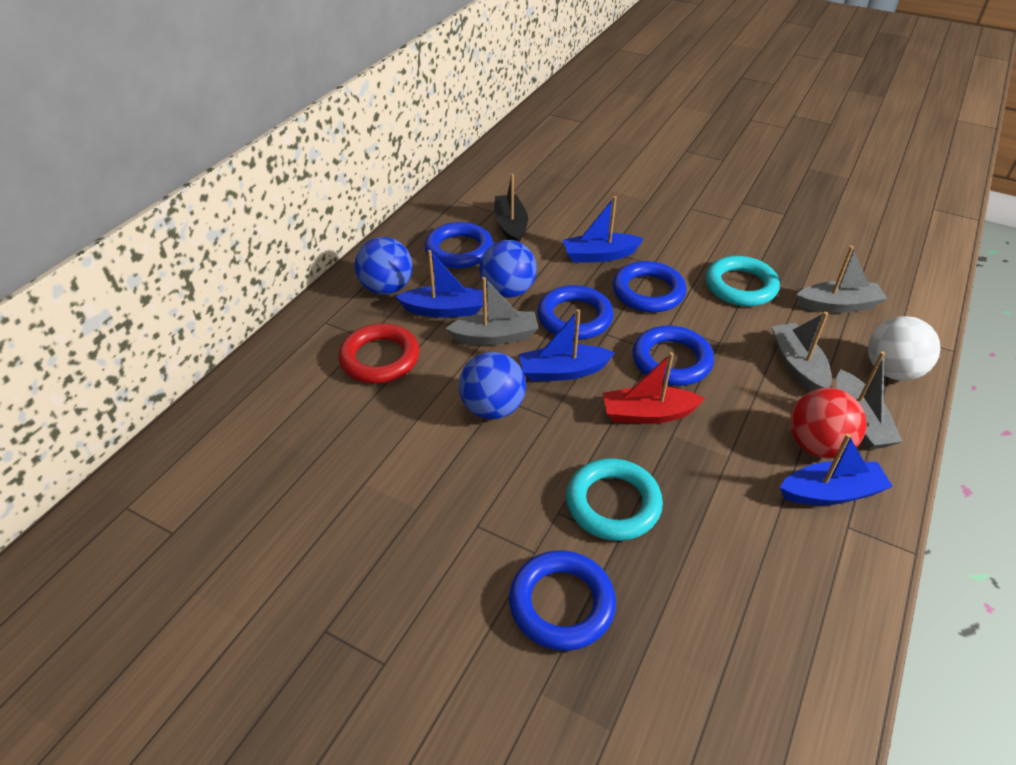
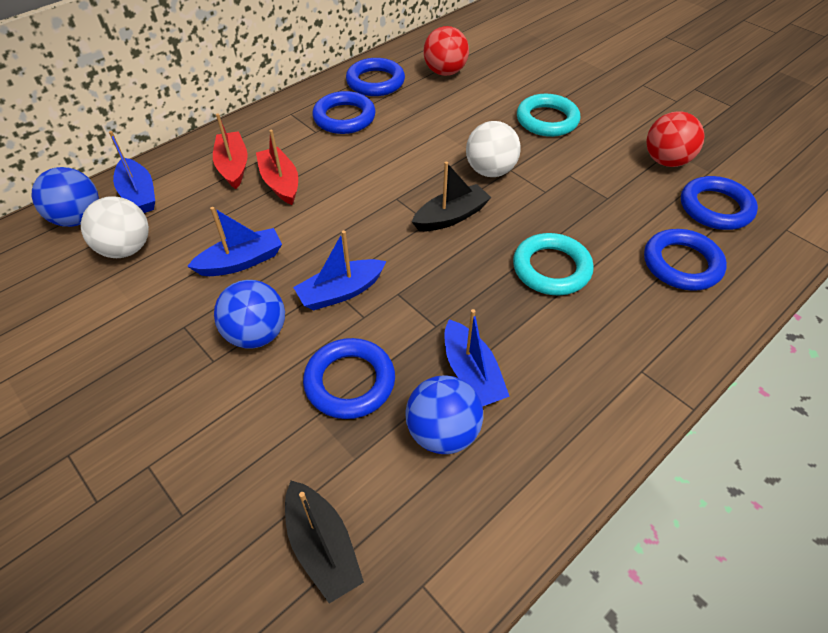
black boat: [494,174,528,242] = 1 -> [285,481,364,604] [412,162,491,231] = 2
grey boat: [445,277,539,345] [772,312,832,391] [797,246,887,313] [836,351,903,450] = 4 -> none = 0
red ball: [790,388,866,459] = 1 -> [423,26,469,76] [646,111,704,167] = 2
red boat: [603,352,705,424] = 1 -> [213,113,248,189] [256,130,298,205] = 2
red ring: [338,323,419,384] = 1 -> none = 0
white ball: [868,316,940,381] = 1 -> [81,196,149,258] [466,121,521,177] = 2

